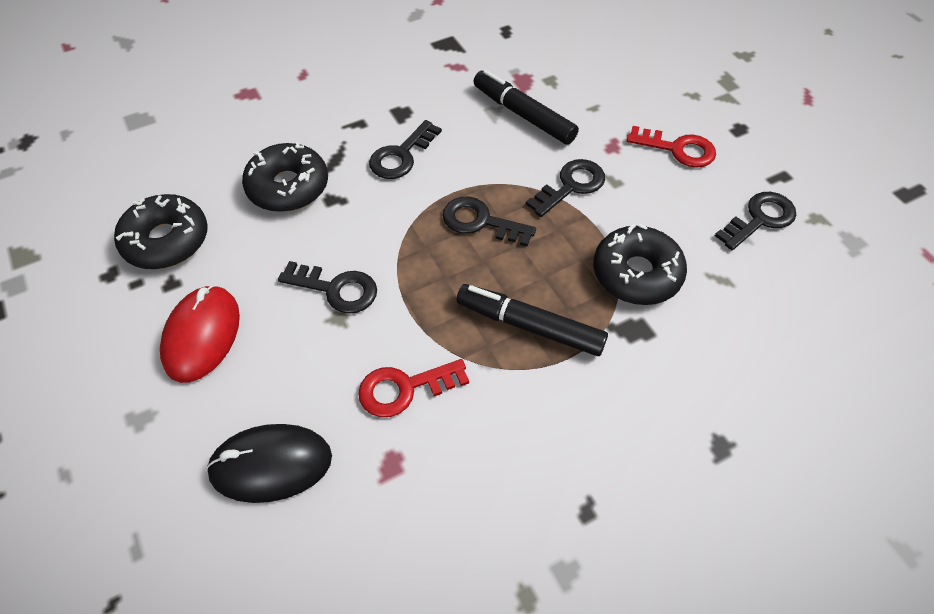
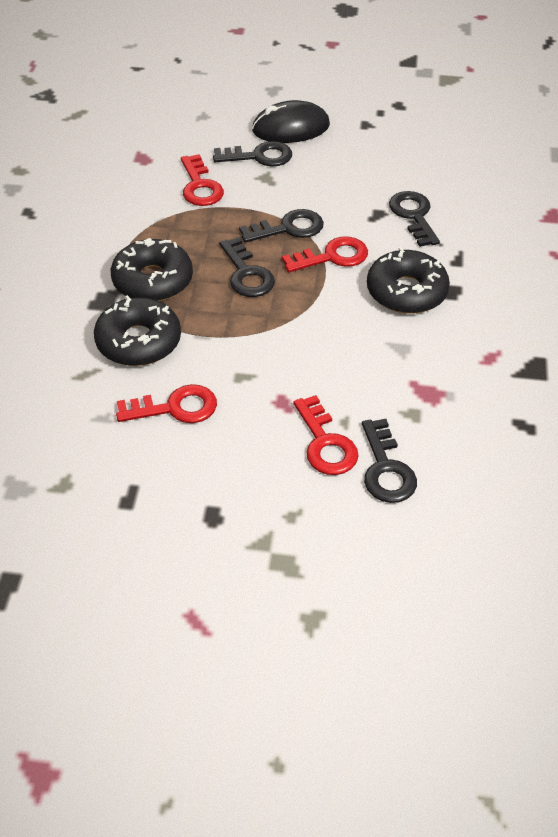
black marker: [457,284,608,356] [474,70,579,145] = 2 -> none = 0
red key: [358,359,469,417] [626,126,716,168] = 2 -> [116,384,217,423] [181,154,224,206] [282,236,368,272] [293,395,359,475] = 4
red mouse: [160,285,240,383] = 1 -> none = 0

